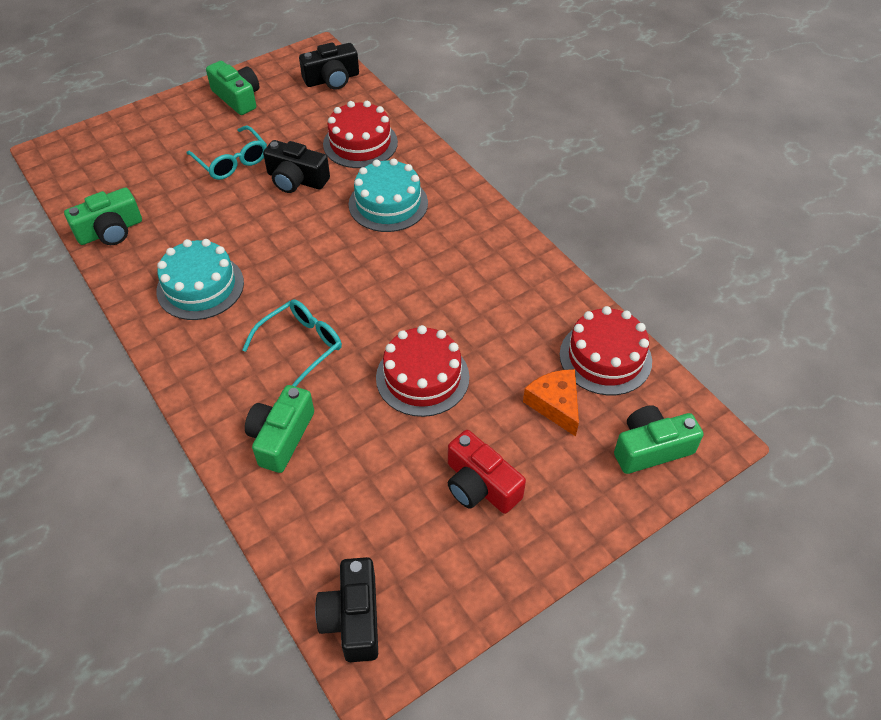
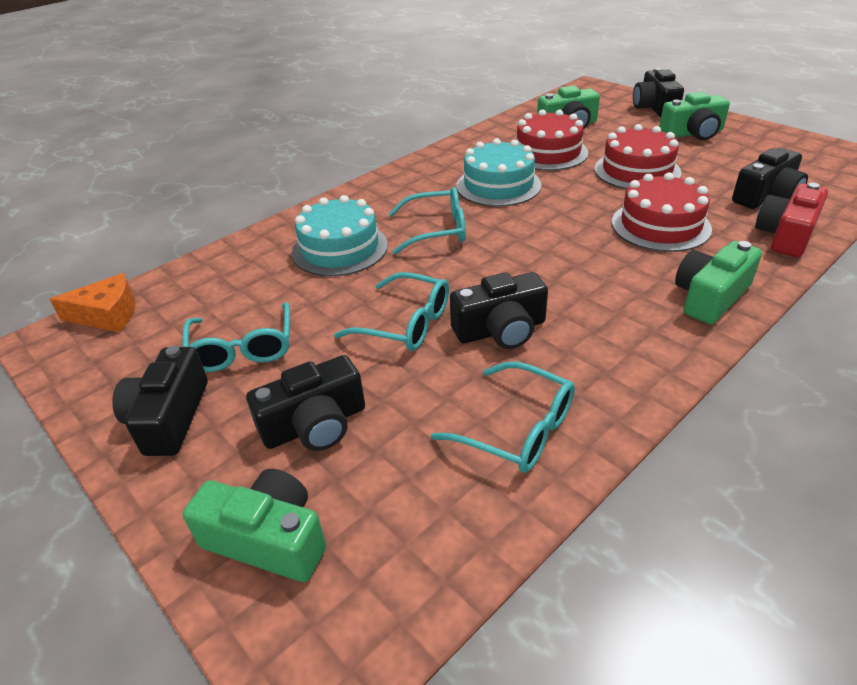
black camera: [263,140,330,193] [299,42,359,90] [315,557,378,662] = 3 -> [112,346,208,456] [246,355,365,451] [450,272,548,349] [633,68,684,117] [732,148,808,209] = 5
turquoise glasses: [186,125,267,180] [242,299,342,387] = 2 -> [182,302,290,372] [334,272,449,351] [388,187,466,254] [431,362,575,473] = 4

